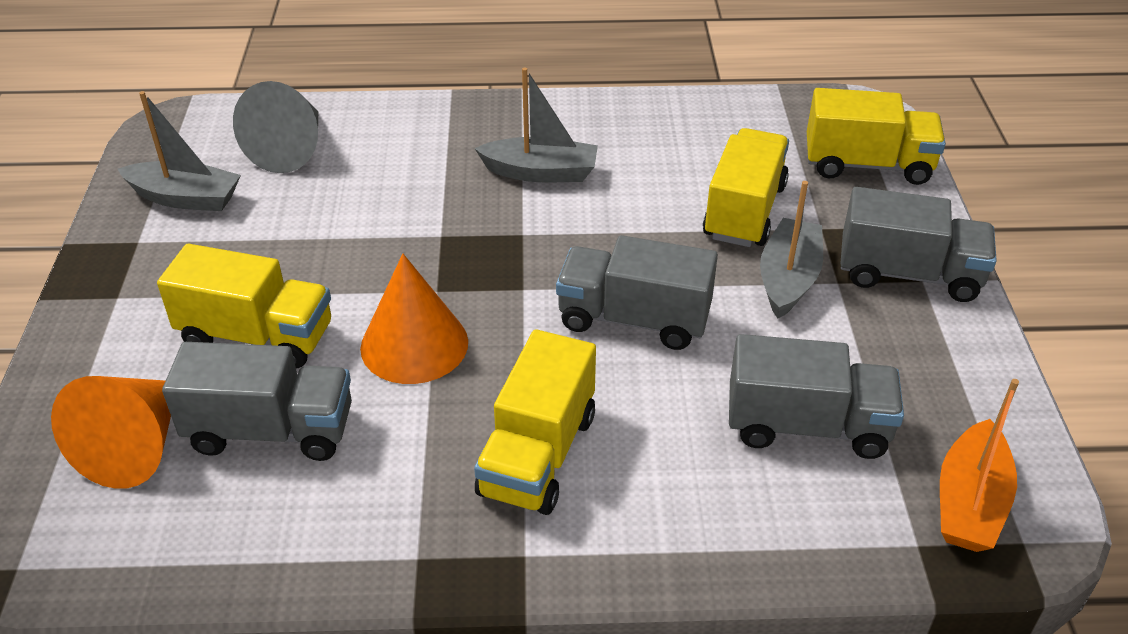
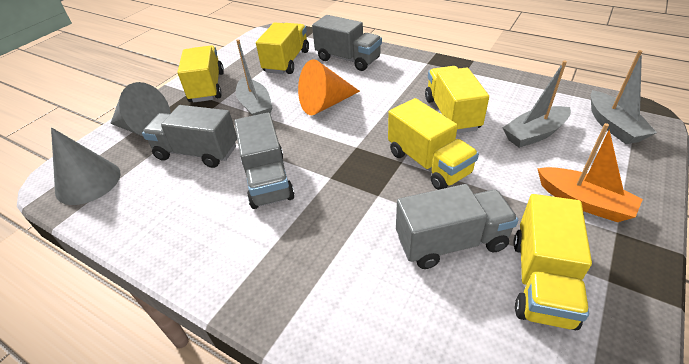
grey cone: [233,81,318,173] = 1 -> [51,127,121,205] [110,82,171,136] = 2
orange cone: [51,376,171,489] [360,254,468,384] = 2 -> [298,59,360,115] = 1
yellow truck: [157,244,331,369] [474,329,596,515] [703,128,789,247] [807,88,946,185] = 4 -> [177,46,224,102] [256,23,309,74] [388,98,479,190] [425,66,489,134] [513,194,592,330] = 5

